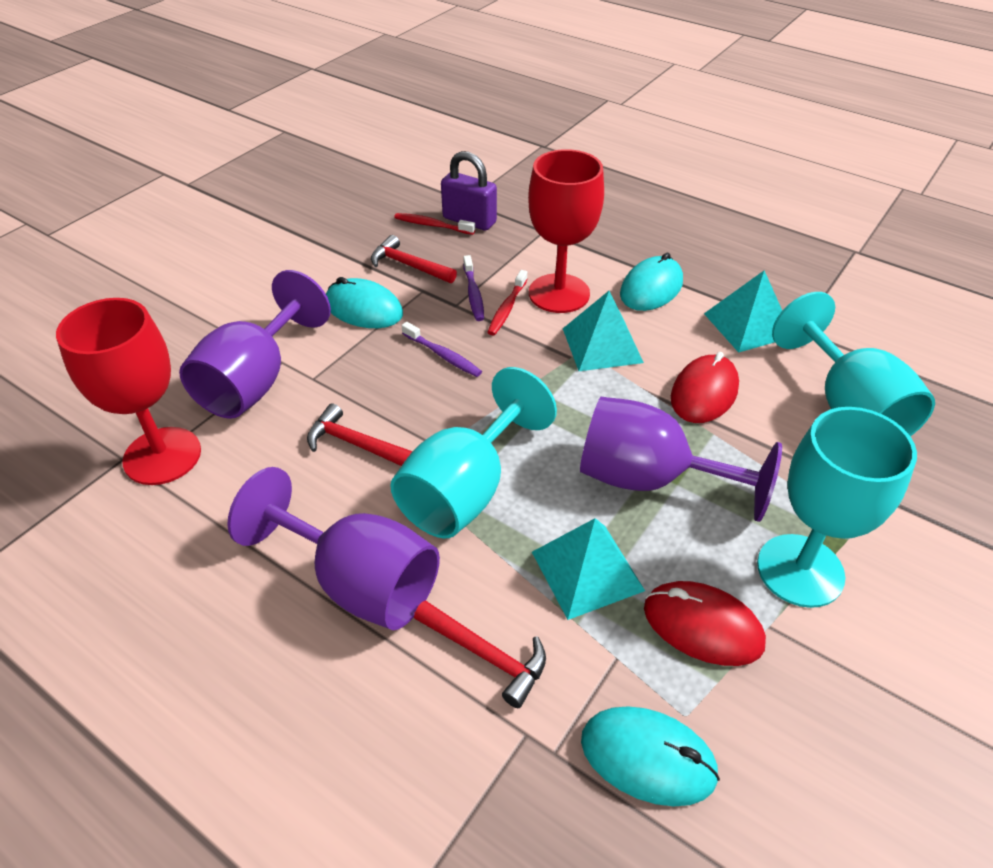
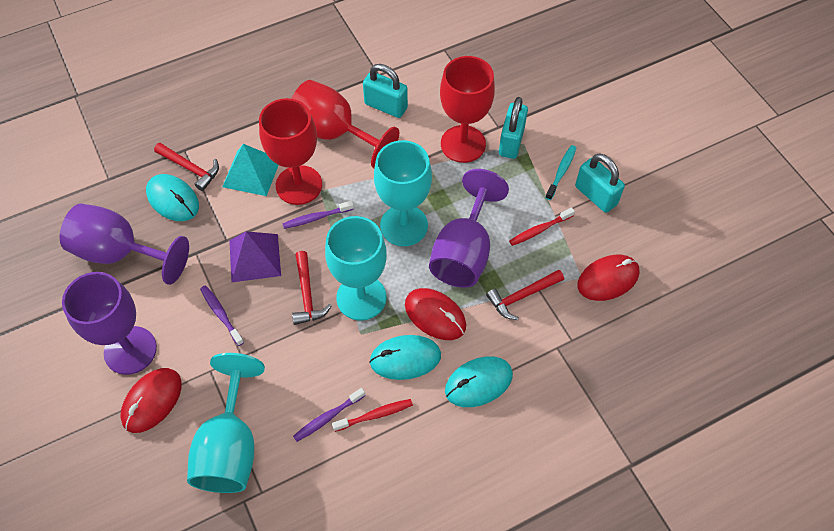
purple padlock: [441,151,497,231] = 1 -> none = 0
purple pyramid: none = 0 -> [229,231,281,282] = 1
purple toothbrush: [402,322,482,377] [463,255,484,321] = 2 -> [200,285,244,346] [282,201,354,229] [293,388,365,442] = 3
red goblet: [56,298,201,485] [528,149,604,313] = 2 -> [259,98,322,205] [291,80,399,168] [440,56,495,163] = 3
red mouse: [644,581,766,666] [671,352,739,423] = 2 -> [121,368,182,433] [405,288,466,340] [577,254,639,301] = 3
turquoise padlock: none = 0 -> [363,64,408,118] [499,97,528,159] [575,154,625,213] = 3
turquoise pyramid: [532,518,645,620] [563,291,644,371] [704,271,782,353] = 3 -> [222,144,279,196] = 1
turquoise toothbrush: none = 0 -> [545,145,576,200] = 1

